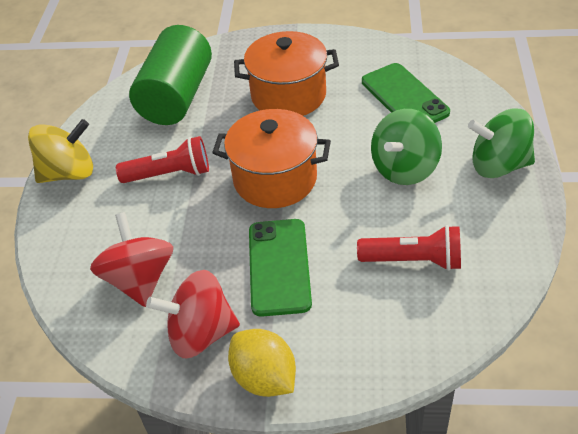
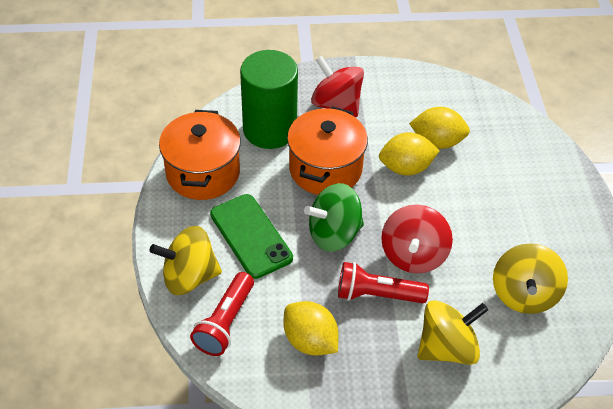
green phone: [249,219,312,317] [362,63,450,123] = 2 -> [210,194,293,279] = 1
green spinning top: [371,109,442,185] [468,109,535,178] = 2 -> [304,183,364,252] = 1
yellow lemon: [228,329,296,397] = 1 -> [284,301,339,356] [379,132,440,176] [409,107,470,149] = 3
yellow spinning top: [28,119,93,183] = 1 -> [149,226,222,295] [418,300,488,365] [493,243,568,314] = 3

